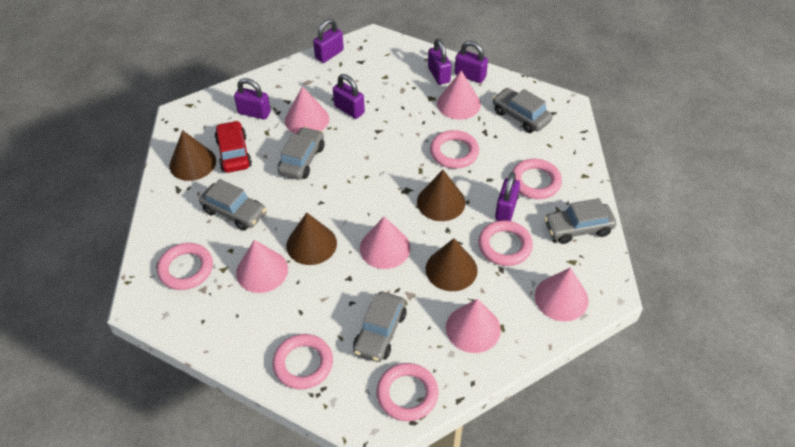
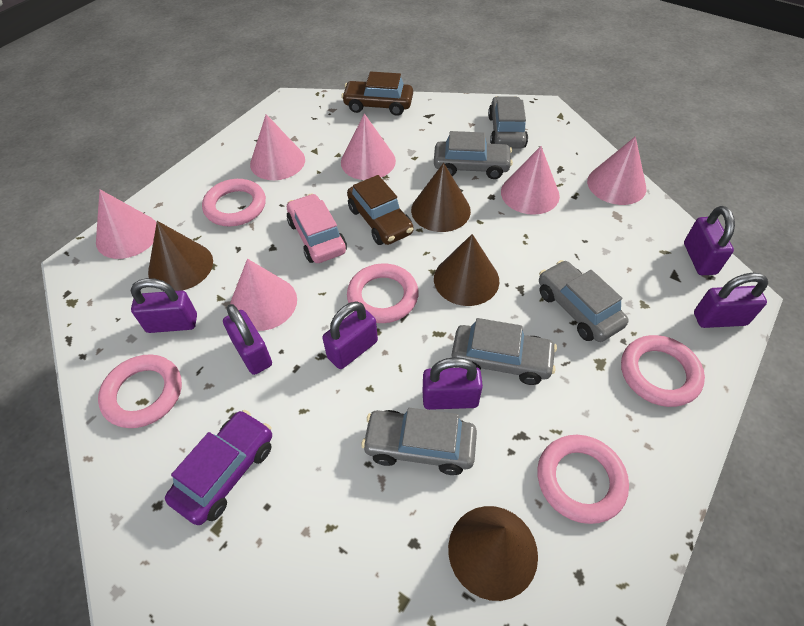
brown car: none = 0 -> [341,72,413,116] [347,175,413,245] = 2
pink car: none = 0 -> [287,193,347,263] = 1
pink ring: [157,243,213,290] [272,334,333,389] [376,363,439,421] [430,130,479,169] [478,220,533,266] [512,159,562,199] = 6 -> [98,354,182,428] [202,179,266,226] [347,263,419,323] [537,435,629,524] [621,335,705,407] = 5
purple car: none = 0 -> [165,410,272,525] = 1
red car: [215,120,252,173] = 1 -> none = 0

